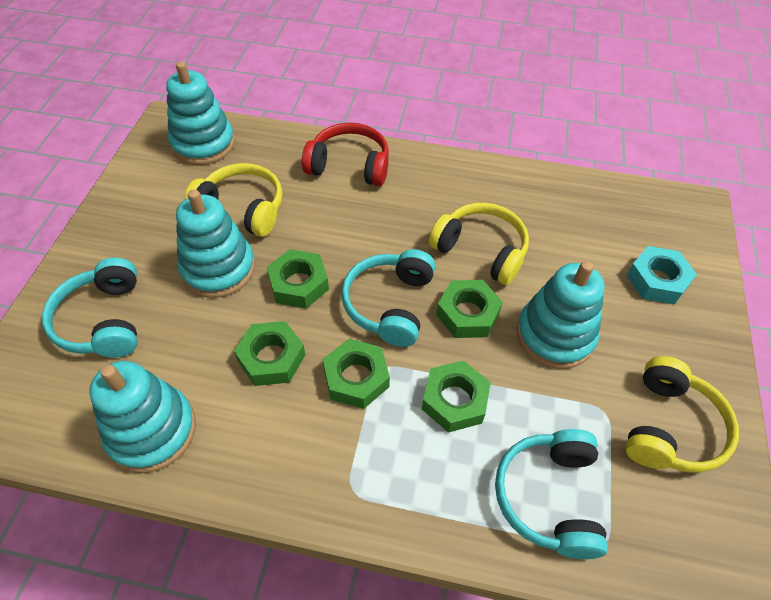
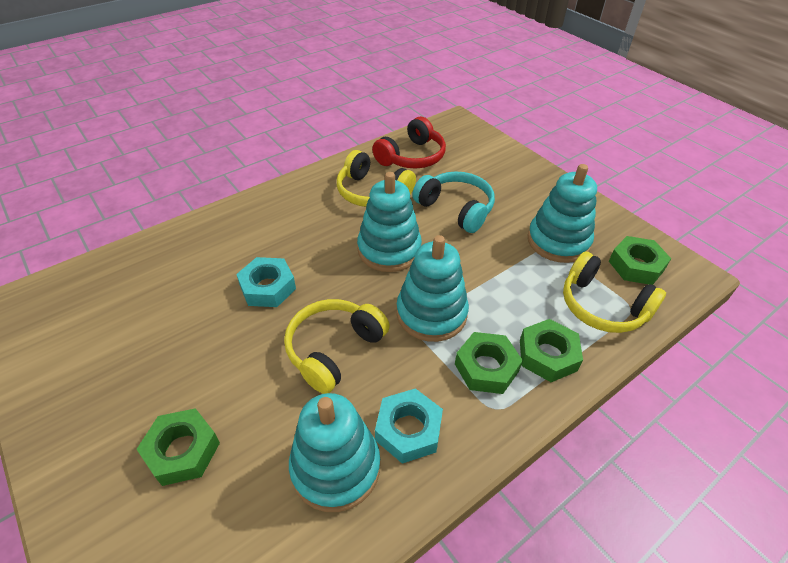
green nut: [234,321,305,386] [267,249,329,309] [323,339,390,409] [422,360,491,433] [436,280,503,338] = 5 -> [136,408,220,486] [455,332,523,394] [520,319,583,382] [609,236,671,285] = 4
turquoise headphones: [42,257,137,358] [341,249,435,347] [495,429,608,559] = 3 -> [412,171,495,233] = 1
turquoise nut: [627,246,697,304] = 1 -> [236,257,296,307] [375,388,443,464] = 2

